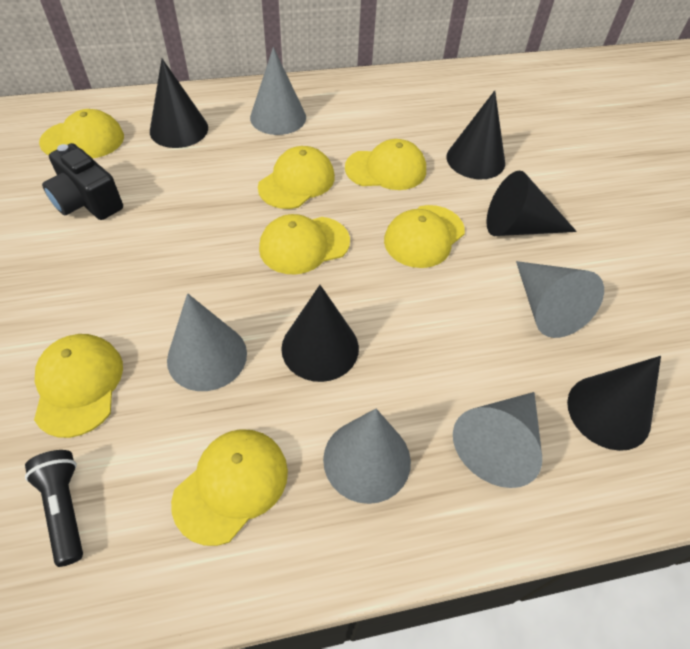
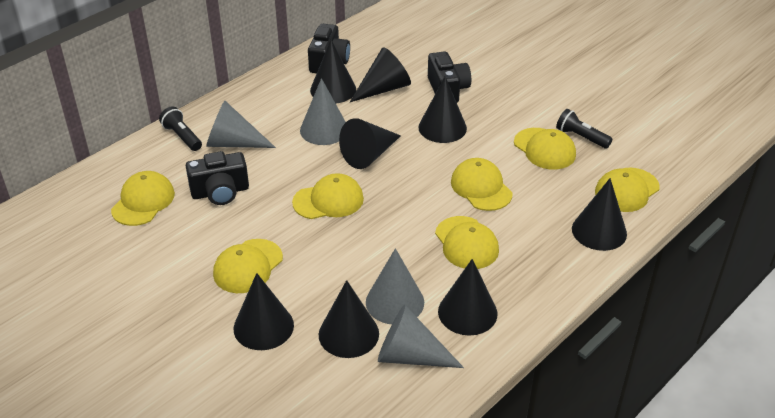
black camera: [42,143,123,220] = 1 -> [186,151,249,205] [308,24,350,73] [428,51,471,103] = 3
black cone: [150,59,208,148] [281,285,359,382] [447,91,505,179] [486,171,577,236] [567,356,661,451] = 5 -> [234,273,294,350] [310,40,356,103] [318,280,379,358] [339,118,401,169] [350,47,411,102] [418,77,467,143] [438,259,497,336] [572,178,627,251] = 8
black flashlight: [25,450,83,567] = 1 -> [159,106,202,151] [556,109,612,149] = 2
grey cone: [167,293,247,391] [250,47,306,135] [323,409,411,504] [453,392,542,488] [516,261,604,338] = 5 -> [206,101,276,148] [300,78,346,145] [366,248,424,324] [378,305,464,368] = 4

